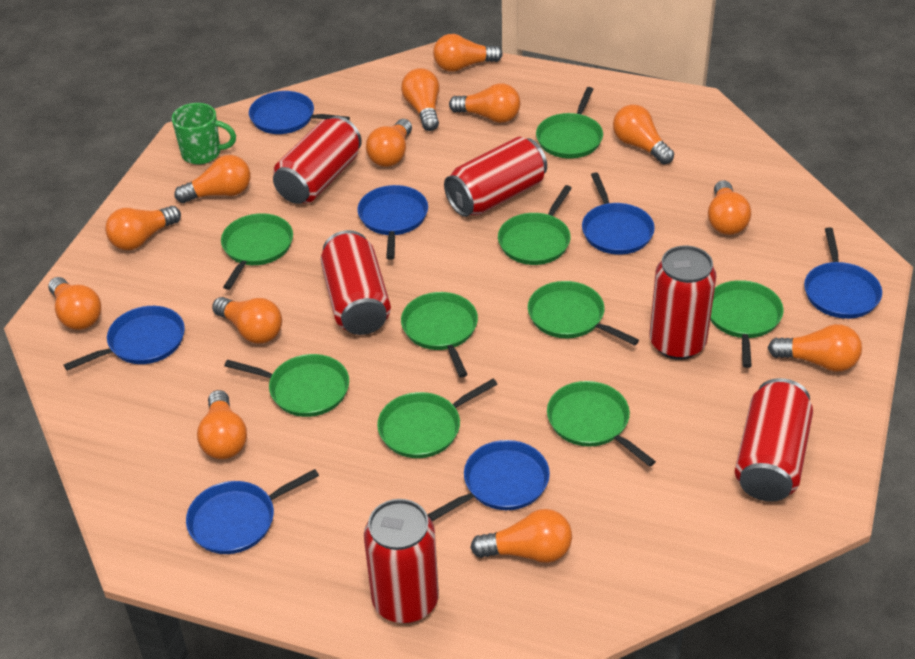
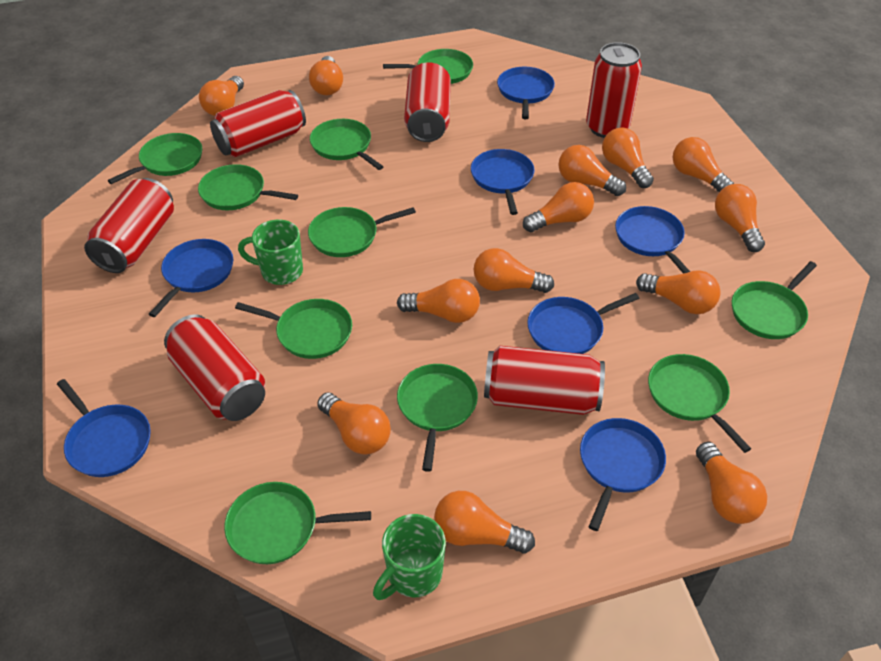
green mug: [172,103,236,164] = 1 -> [238,220,303,285] [373,514,446,600] = 2
green pan: [221,213,293,290] [224,354,349,417] [377,379,498,458] [401,292,478,378] [498,185,572,265] [528,281,639,346] [536,87,603,158] [547,381,656,467] [710,280,784,368] = 9 -> [108,133,202,184] [198,164,298,210] [224,482,371,564] [235,299,352,359] [308,207,416,257] [310,119,384,170] [383,49,473,84] [397,364,478,472] [648,354,751,453] [732,261,817,339] = 10

